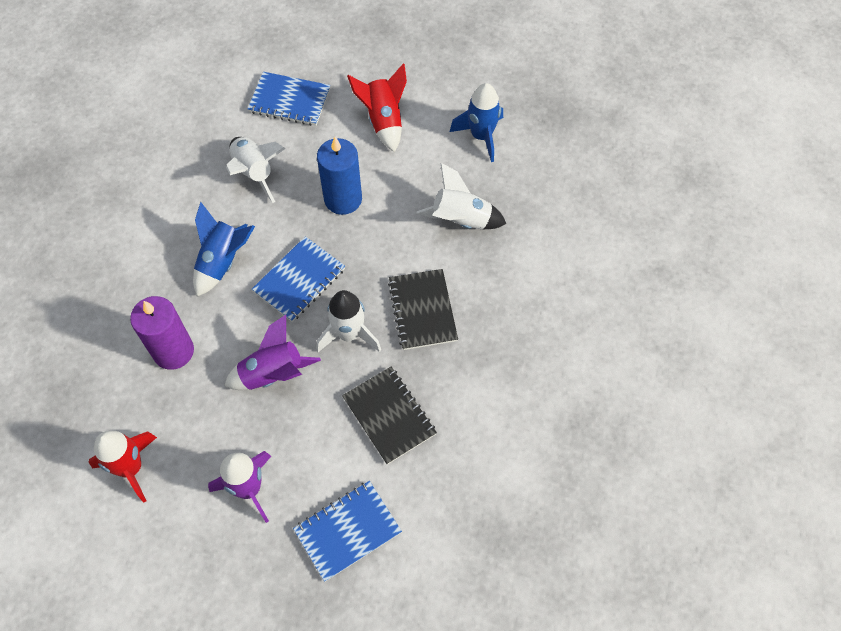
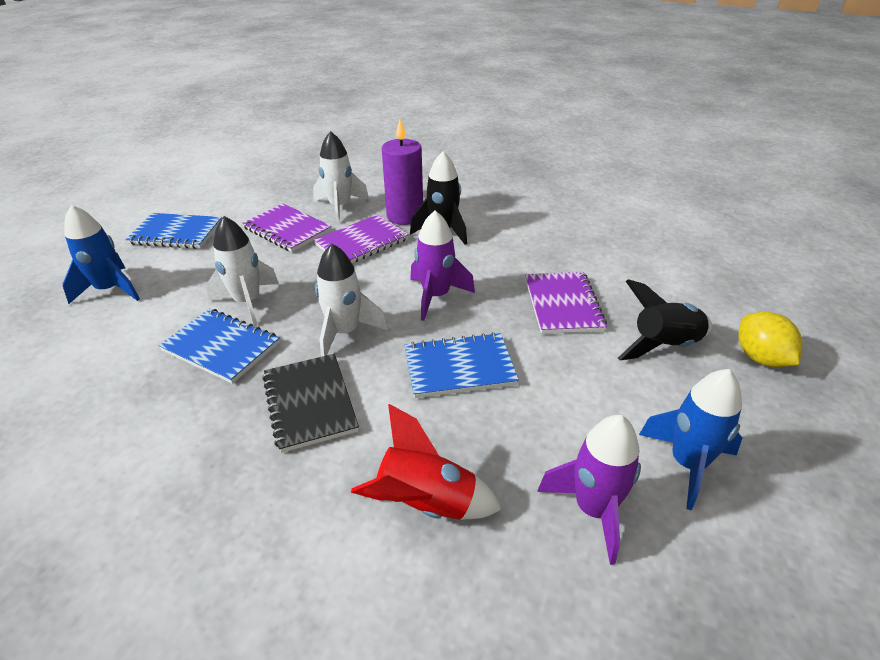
black notebook: [342,367,437,465] [388,269,458,350] = 2 -> [262,354,359,453] = 1
black rocket: none = 0 -> [410,152,467,245] [618,279,712,360] = 2
blue candle: [317,137,362,215] = 1 -> none = 0
purple notebook: none = 0 -> [242,203,332,252] [314,214,409,263] [525,272,607,334] = 3
red rocket: [89,431,157,503] [347,63,407,152] = 2 -> [351,404,502,520] = 1
yellow lemon: none = 0 -> [738,312,803,367] = 1

